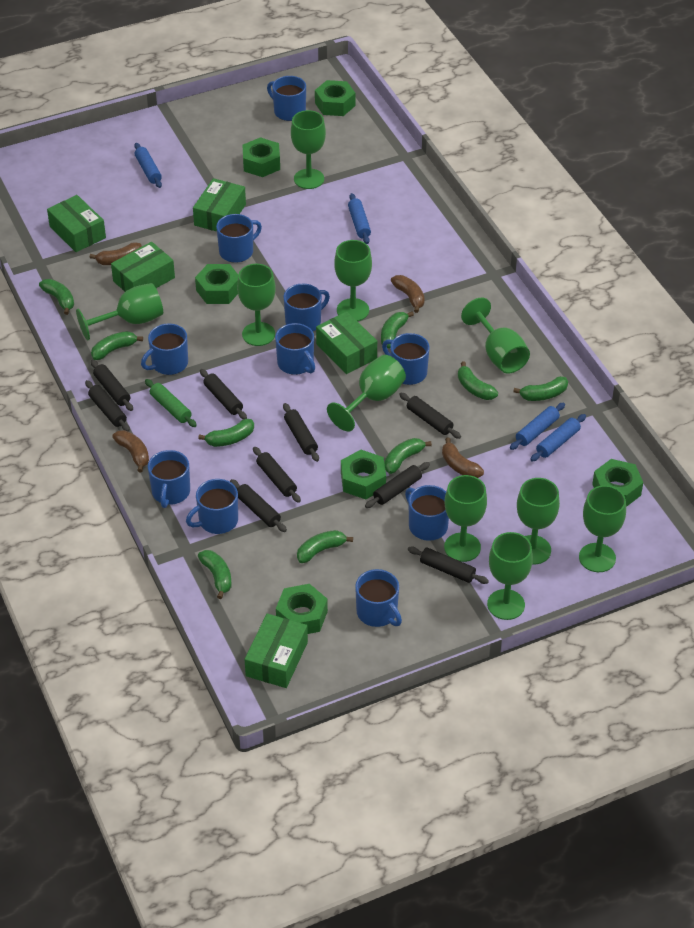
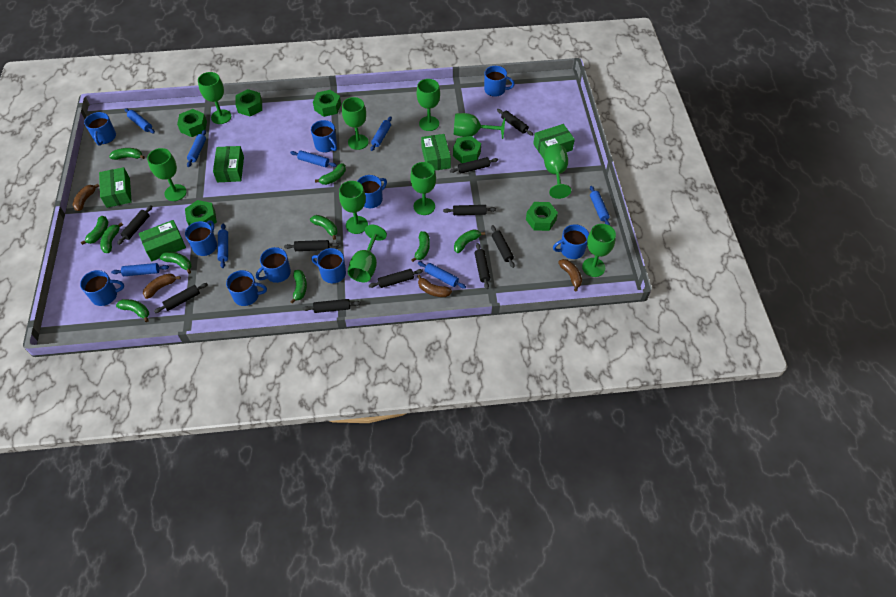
black rolling pin: [85,380,130,432] [91,360,133,411] [200,369,247,419] [230,479,287,532] [253,447,301,503] [283,403,319,462] [365,462,430,508] [399,393,461,439] [408,546,489,584] = 9 -> [117,205,152,245] [154,283,208,313] [284,240,339,251] [303,299,361,313] [369,269,423,288] [443,205,496,215] [450,157,498,174] [475,243,490,289] [491,225,515,268] [497,109,533,136] = 10
blue rolling pin: [134,143,162,188] [348,193,371,244] [510,402,565,450] [530,414,586,462] = 4 -> [111,263,169,276] [124,108,155,133] [187,130,206,167] [217,224,228,268] [290,150,337,167] [370,116,392,151] [418,262,466,288] [590,186,610,226] = 8
green banana: [39,279,74,315] [91,331,143,360] [198,419,254,447] [198,550,231,599] [297,530,353,563] [381,311,414,349] [384,438,432,474] [458,362,498,400] [513,376,568,401] = 9 -> [81,216,108,245] [100,223,123,253] [109,148,145,160] [116,299,149,322] [160,252,192,274] [290,270,307,304] [310,215,338,240] [315,163,346,185] [411,231,430,262] [454,229,485,253] = 10
green rolling pin: [145,379,197,427] = 1 -> none = 0

